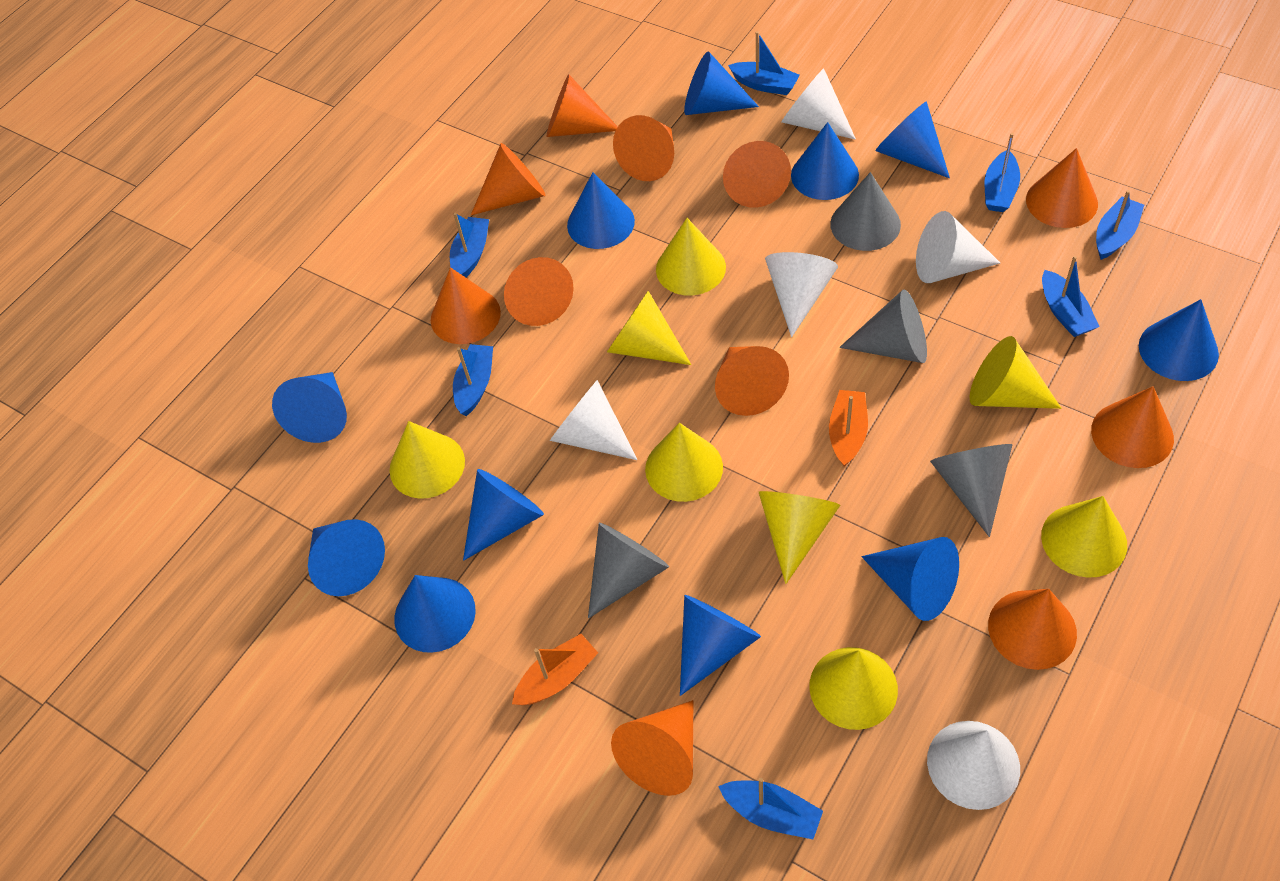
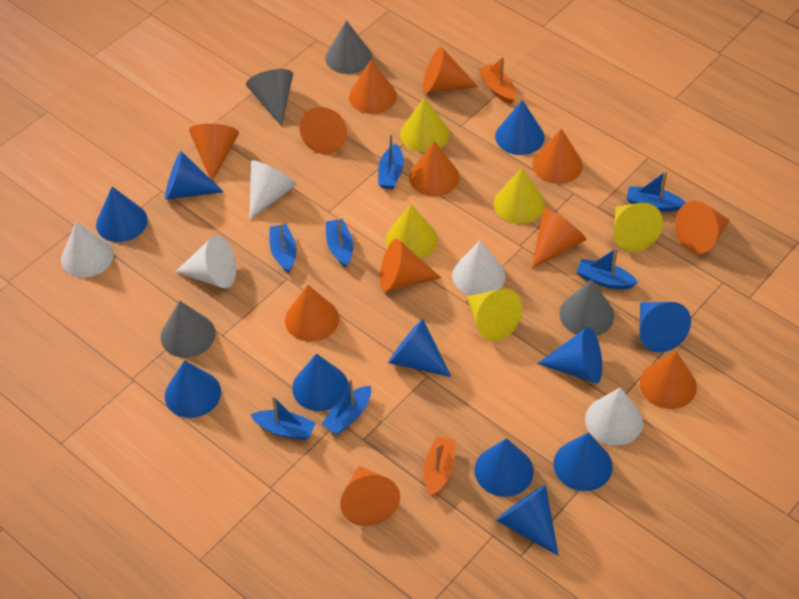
orange cone: [431,267,501,344] [471,143,546,215] [504,257,574,326] [547,74,618,137] [611,700,693,796] [613,115,674,181] [715,346,789,416] [723,141,791,208] [988,589,1077,670] [1026,148,1098,228] [1091,386,1174,468] = 11 -> [189,124,239,181] [285,285,339,342] [299,107,347,154] [340,466,400,526] [349,60,397,114] [380,239,441,291] [409,141,460,197] [423,47,478,93] [532,128,583,184] [532,208,587,269] [640,351,697,409] [675,201,730,254] = 12
yellow cone: [389,421,465,499] [607,291,691,365] [645,423,723,502] [656,218,726,295] [759,491,840,584] [809,647,898,730] [969,336,1062,409] [1041,496,1127,578] = 8 -> [386,204,438,259] [400,97,449,152] [467,289,522,341] [494,168,545,224] [614,203,663,252] = 5

